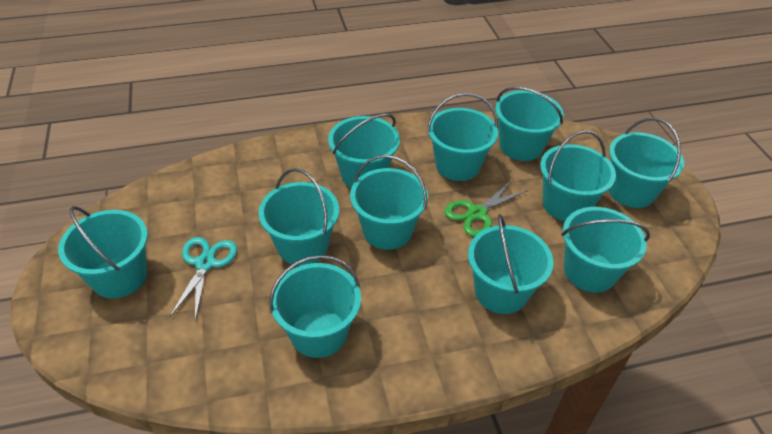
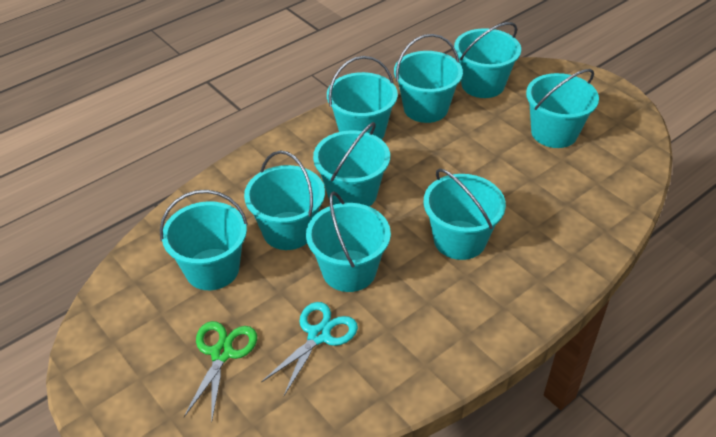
turquoise bucket: [58,206,148,298] [259,168,339,266] [269,255,361,358] [328,113,400,188] [350,155,428,250] [427,93,498,181] [468,214,554,314] [495,87,564,161] [540,130,616,221] [561,207,650,293] [608,118,684,208] = 11 -> [160,190,248,290] [244,151,325,250] [306,191,391,292] [313,122,390,206] [327,56,398,140] [394,34,463,123] [423,168,506,260] [454,22,521,98] [526,69,599,148] = 9

